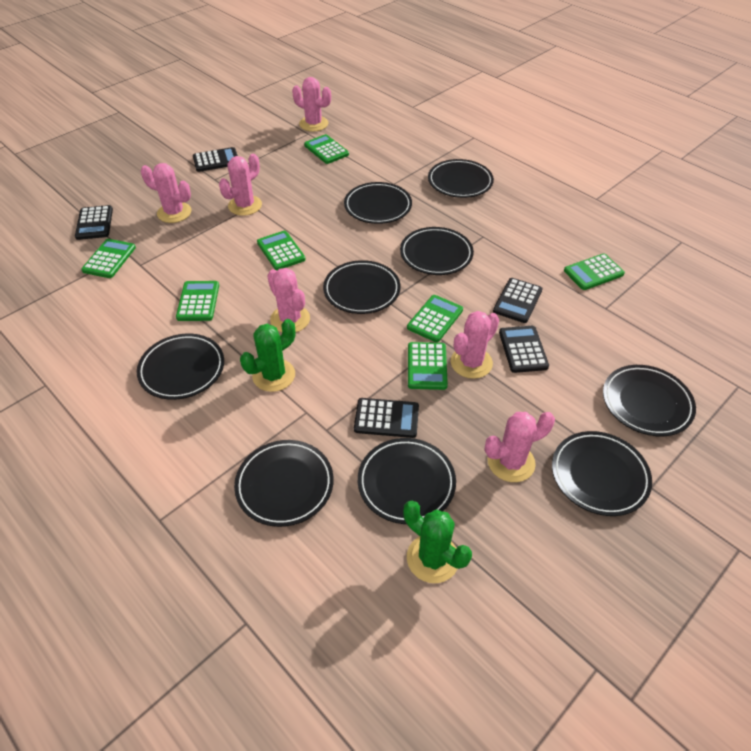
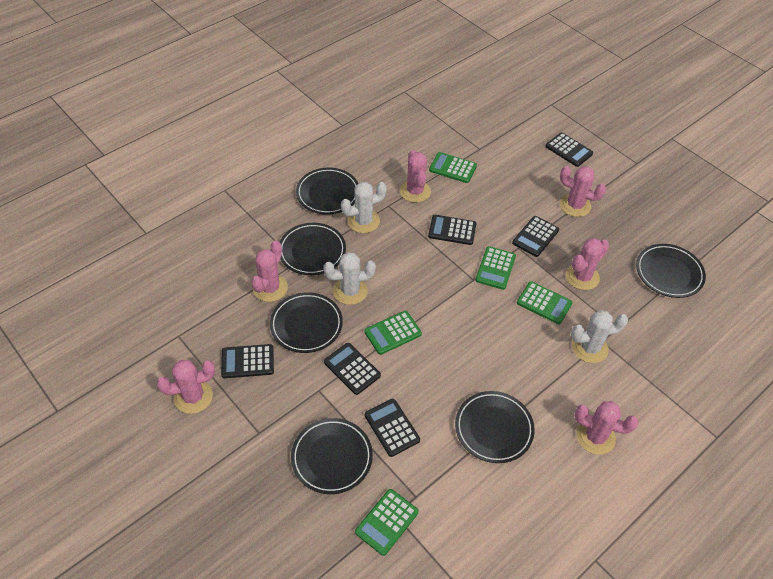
black calculator: [75,205,113,240] [193,147,238,172] [354,398,419,438] [493,278,543,323] [499,326,549,373] = 5 -> [221,344,274,378] [324,343,381,395] [365,399,420,457] [428,215,477,245] [512,216,559,257] [546,133,593,167] = 6
black plate: [137,334,224,400] [234,440,334,527] [323,260,400,314] [344,182,412,224] [358,438,456,524] [400,227,474,275] [428,159,494,198] [552,431,652,516] [603,365,696,436] = 9 -> [270,292,343,353] [280,223,346,275] [291,418,373,494] [296,168,358,214] [455,391,535,463] [636,244,706,298] = 6
green cactus: [240,319,295,392] [403,501,472,583] = 2 -> none = 0
green calculator: [81,239,136,278] [176,281,219,321] [257,231,306,270] [304,134,349,164] [407,295,463,342] [408,342,448,390] [564,254,625,290] = 7 -> [355,489,419,556] [364,311,422,355] [429,152,477,183] [475,246,516,290] [517,281,573,324] = 5
white cactus: none = 0 -> [323,252,376,305] [341,182,387,233] [571,310,628,363] = 3

